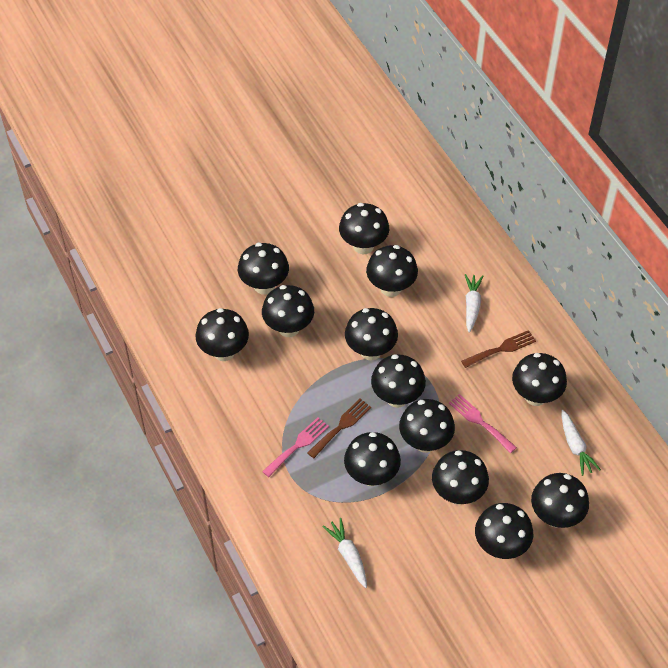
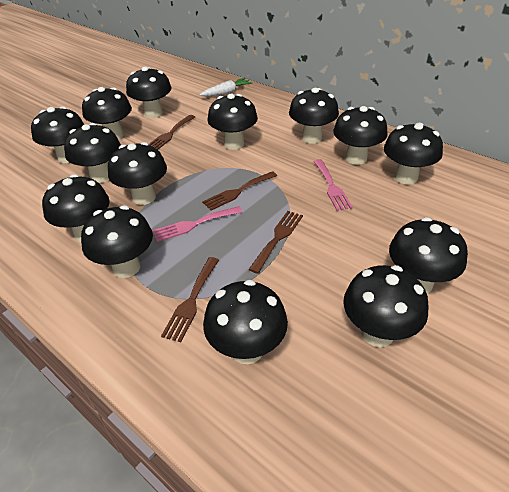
black mushroom: [195,308,249,361] [238,243,289,294] [262,285,314,337] [339,203,389,254] [344,432,401,486] [345,308,398,360] [366,245,418,297] [371,354,426,408] [399,399,455,453] [432,450,489,504] [475,503,534,559] [512,353,567,406] [531,473,589,528] = 13 -> [31,106,84,163] [42,174,110,242] [64,123,121,183] [81,205,153,278] [82,87,132,140] [108,142,167,205] [126,66,172,118] [203,280,288,364] [208,94,258,150] [289,88,339,144] [333,106,388,165] [343,265,429,347] [384,123,443,185] [389,217,468,293] = 14
brown fork: [307,399,371,458] [461,330,536,368] = 2 -> [148,115,195,150] [161,257,219,342] [202,171,277,210] [248,211,303,274] = 4
white carrot: [322,518,367,588] [465,274,483,333] [562,410,601,476] = 3 -> [200,78,252,96] = 1

